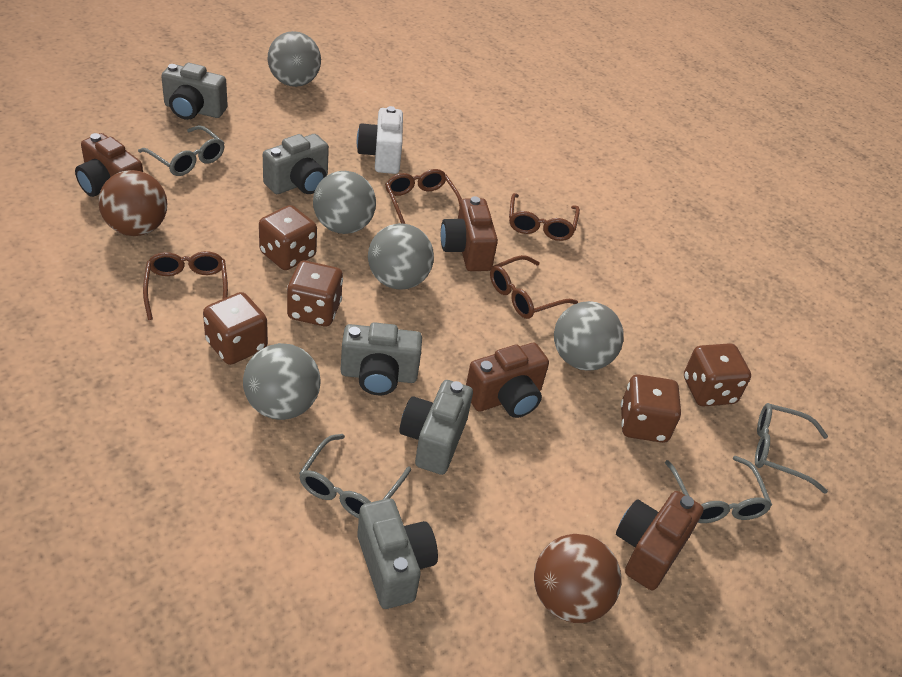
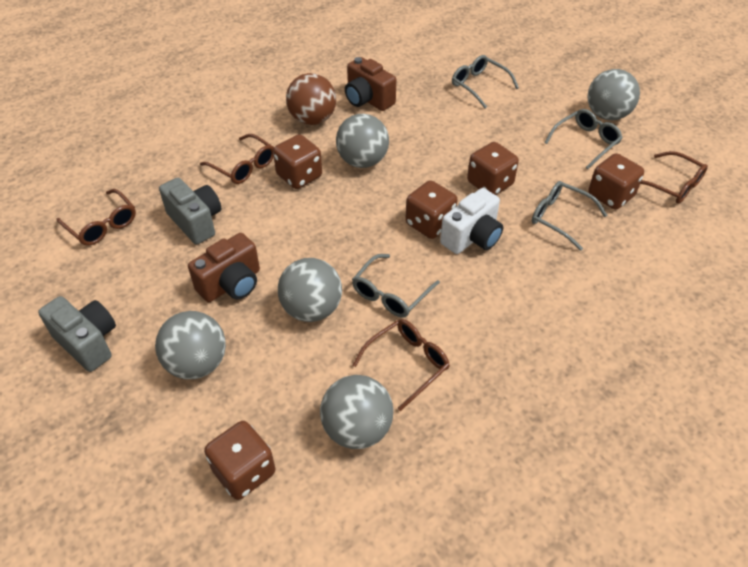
brown ball: [98,170,167,236] [534,534,622,623] = 2 -> [286,73,336,125] = 1
brown camera: [75,133,143,197] [441,196,498,271] [466,343,549,418] [616,491,704,590] = 4 -> [188,233,260,302] [345,57,396,111] = 2
grey camera: [161,63,228,120] [263,134,329,194] [341,322,422,395] [357,498,438,609] [400,380,473,475] = 5 -> [38,296,116,372] [159,178,221,245] = 2

